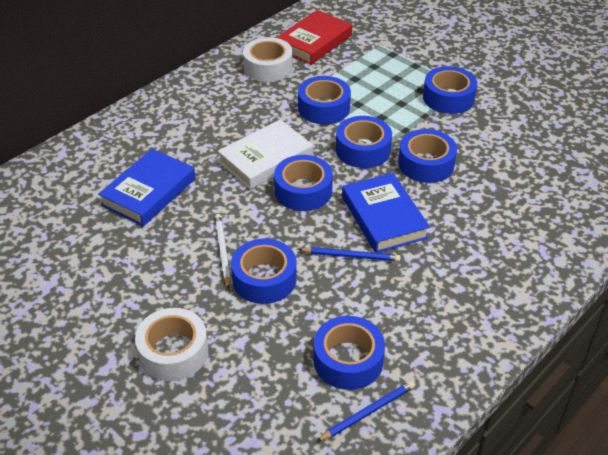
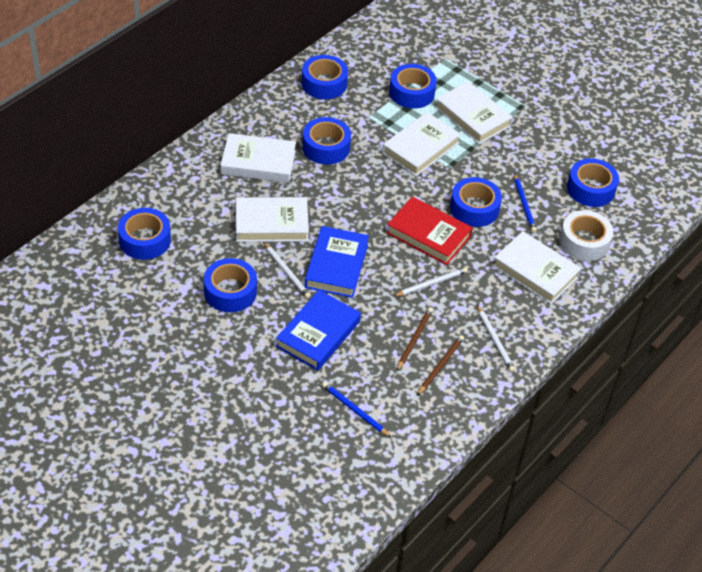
brown pencil: none = 0 -> [397,308,433,371] [417,335,464,396] = 2
white book: [218,120,313,189] = 1 -> [221,133,296,183] [236,197,309,242] [382,112,461,176] [435,81,513,144] [493,231,581,304] = 5
white pencil: [215,214,231,289] = 1 -> [263,242,311,299] [393,267,468,297] [477,305,515,372] = 3
white tape: [135,308,208,381] [243,37,293,82] = 2 -> [559,210,613,261] = 1

